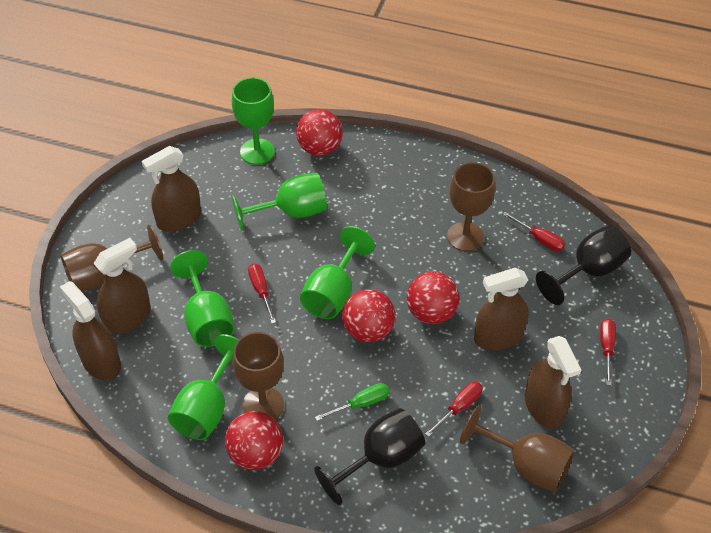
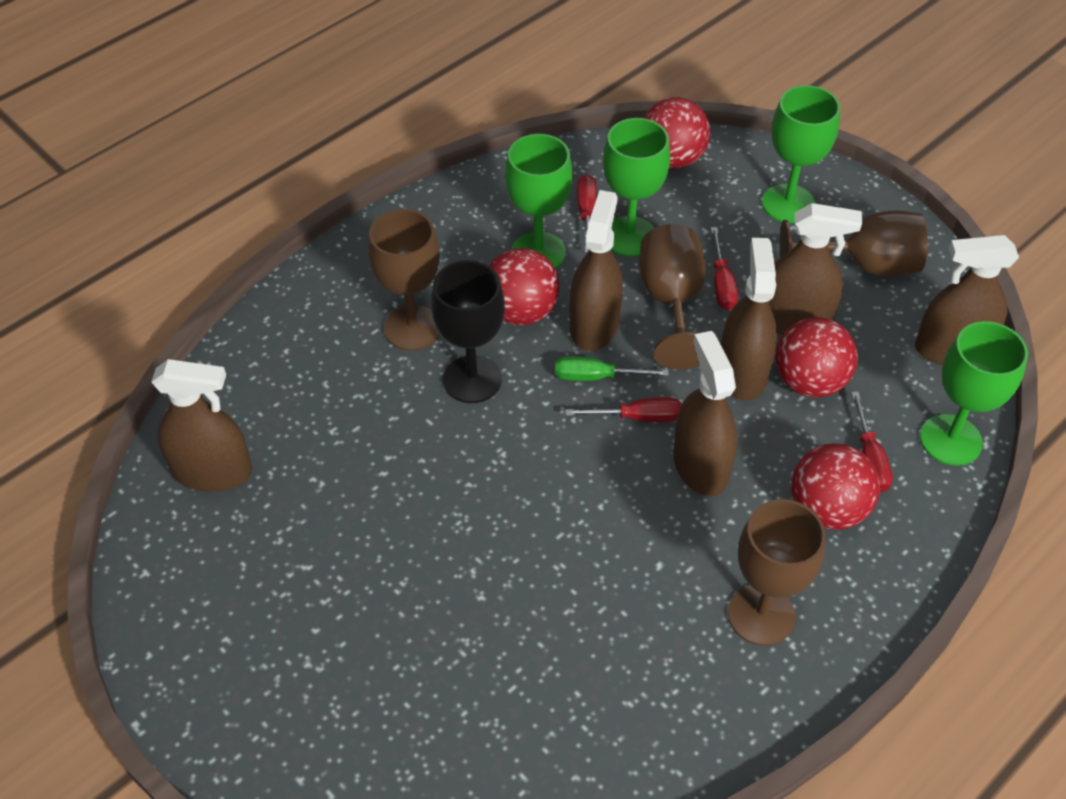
black goblet: [314,408,425,505] [536,225,631,305] = 2 -> [431,260,505,403] = 1
brown spray bottle: [60,281,121,380] [93,238,151,334] [142,146,201,232] [474,268,529,350] [525,336,581,429] = 5 -> [151,359,252,492] [570,190,623,351] [673,331,737,496] [721,238,777,400] [769,203,862,335] [915,235,1019,365] = 6
green goblet: [168,334,239,440] [170,250,235,347] [232,77,275,165] [232,173,327,231] [300,226,375,319] = 5 -> [505,134,573,269] [603,118,670,257] [762,85,840,223] [920,321,1028,466] = 4

